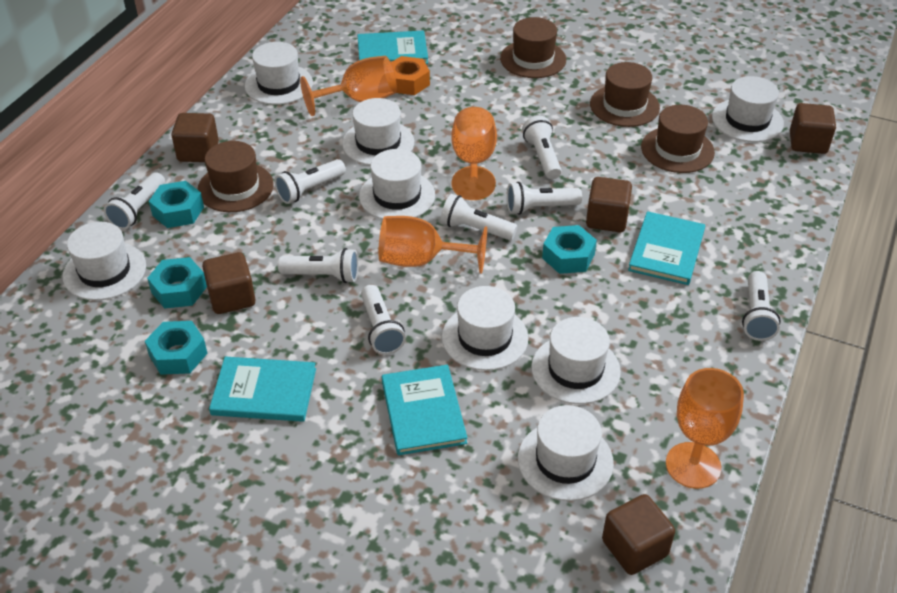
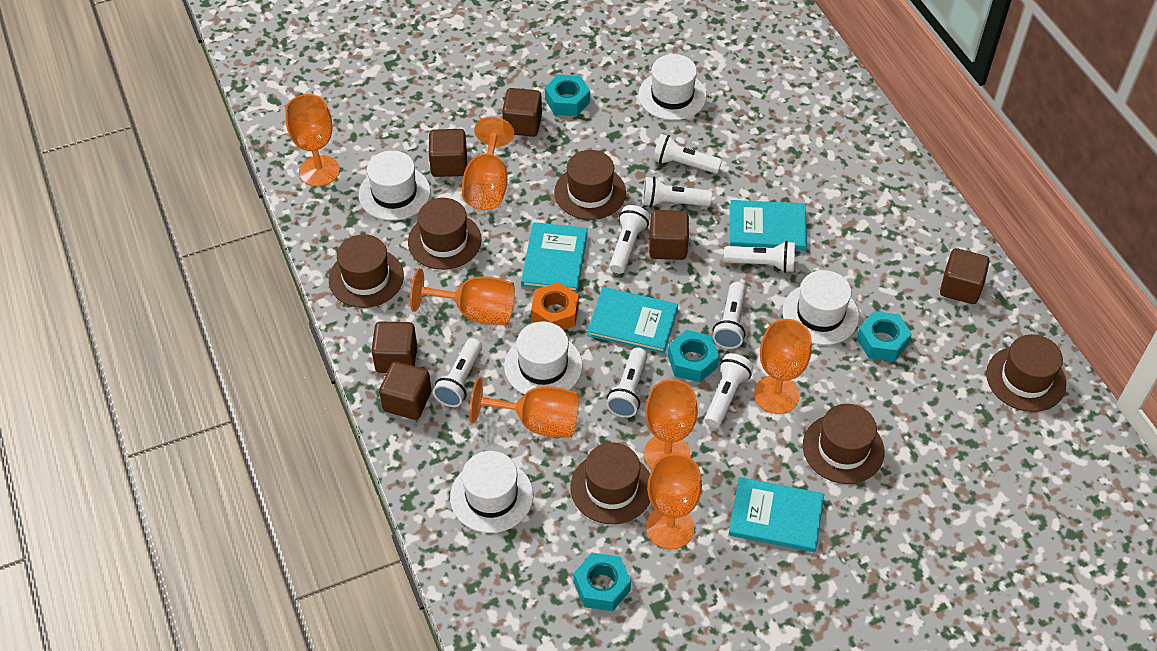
brown cube: [171,113,219,162] [202,252,256,314] [586,177,632,232] [602,494,675,575] [790,103,836,154] = 5 -> [371,321,417,373] [379,361,432,420] [429,129,467,177] [502,88,542,137] [649,210,689,260] [940,248,989,304] = 6
brown hat: [197,141,274,212] [500,17,566,78] [590,62,660,127] [641,105,715,173] = 4 -> [329,234,404,308] [408,198,482,270] [554,150,626,220] [570,442,650,524] [803,404,885,484] [986,334,1066,412] = 6
orange goblet: [300,56,397,116] [378,216,487,274] [451,107,497,200] [666,368,744,489] = 4 -> [285,94,340,187] [410,268,515,325] [462,117,515,210] [469,377,579,438] [644,379,698,469] [646,453,702,549] [754,319,812,414] = 7
white hat: [62,222,146,300] [245,42,313,105] [342,98,414,165] [359,149,435,219] [442,286,528,371] [518,405,614,501] [531,317,621,404] [712,76,784,142] = 8 -> [358,151,430,221] [450,451,533,533] [504,321,583,394] [638,54,707,120] [782,270,859,345] = 5

